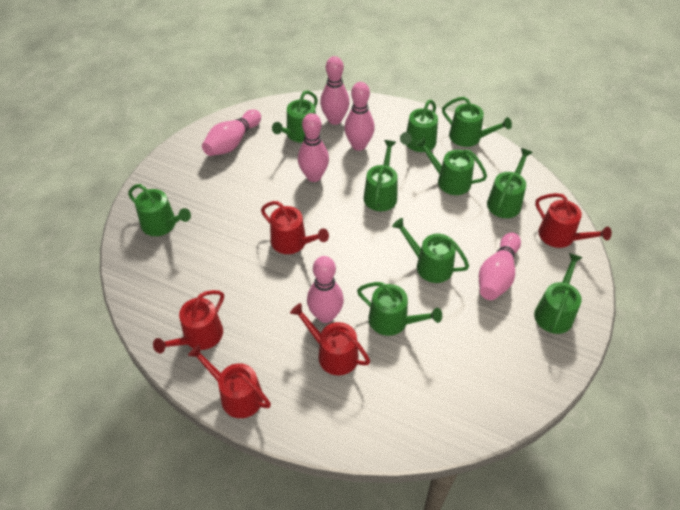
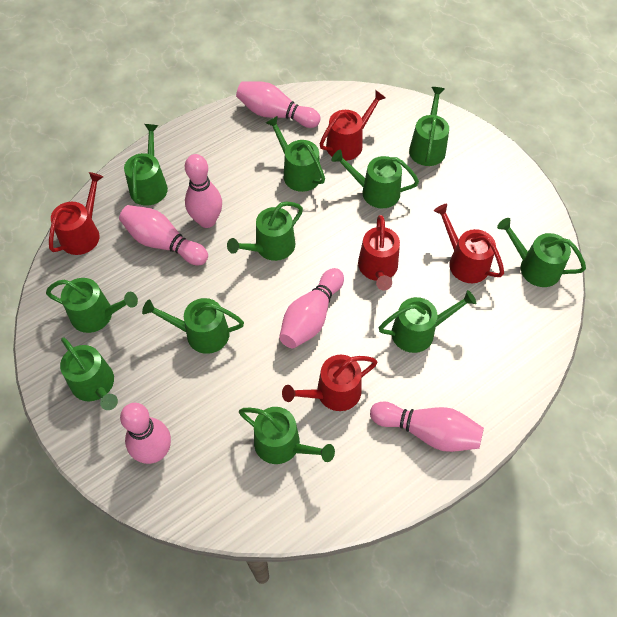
green watering can: [128,184,191,236] [272,91,318,143] [357,282,442,336] [363,140,398,211] [392,218,469,283] [400,100,438,152] [415,137,487,195] [442,97,512,147] [487,148,533,218] [534,253,583,334] = 10 -> [46,278,138,333] [60,337,118,410] [124,124,168,206] [142,298,244,354] [227,202,303,261] [239,407,335,464] [266,116,325,192] [332,150,419,208] [379,290,476,353] [409,87,449,166] [497,218,586,287] = 11

